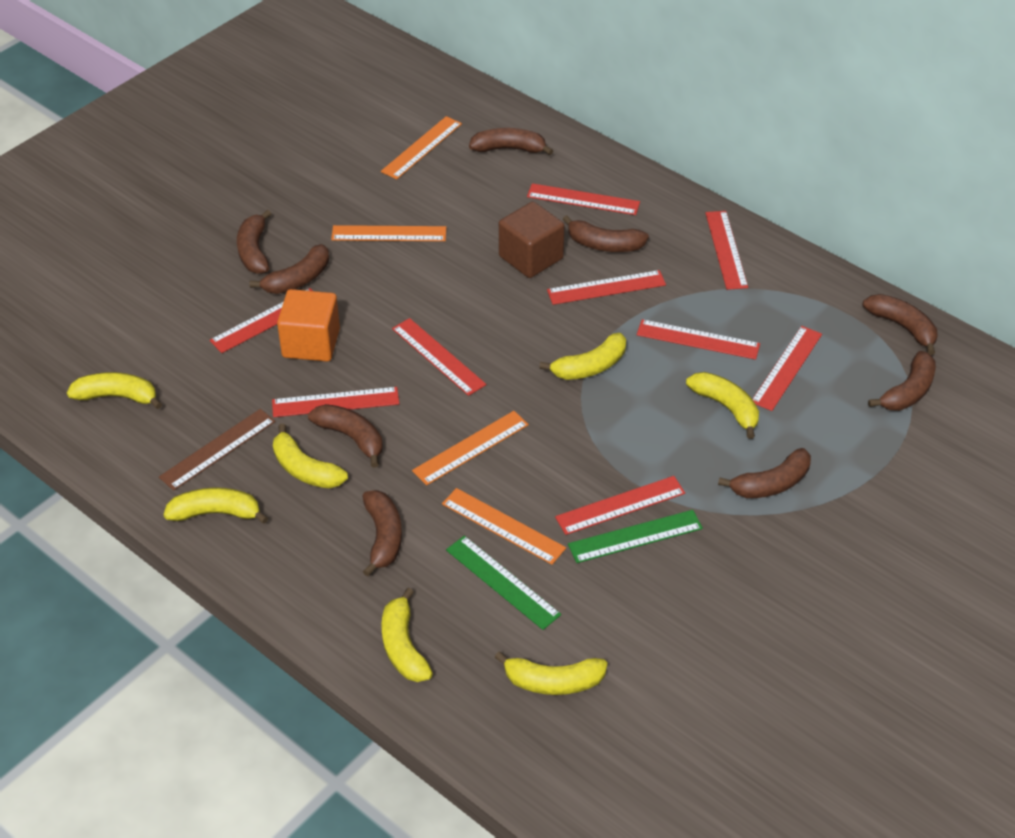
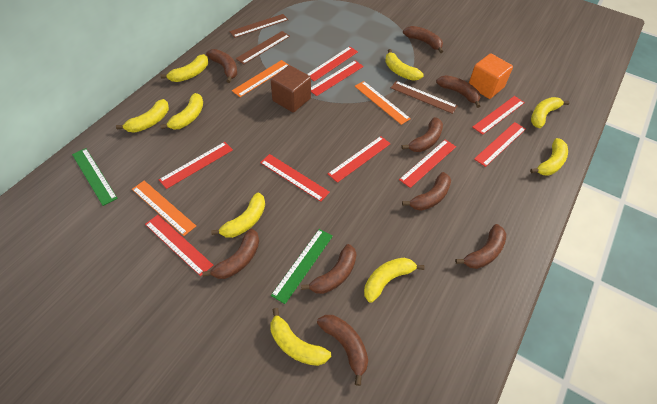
brown ruler: [159,409,275,491] = 1 -> [229,14,289,38] [236,31,290,64] [391,81,457,114] = 3
orange ruler: [331,225,446,241] [381,116,462,179] [412,411,529,485] [442,488,566,565] = 4 -> [132,181,196,236] [232,60,288,97] [355,81,411,125] = 3
yellow banana: [67,372,162,409] [163,487,268,524] [273,424,348,488] [381,588,433,682] [494,652,607,695] [539,333,626,380] [686,372,759,439] = 7 -> [116,99,169,133] [160,54,208,82] [160,93,203,129] [211,193,265,238] [271,308,331,366] [364,258,425,303] [385,49,424,81] [530,138,568,176] [531,97,570,128] = 9

